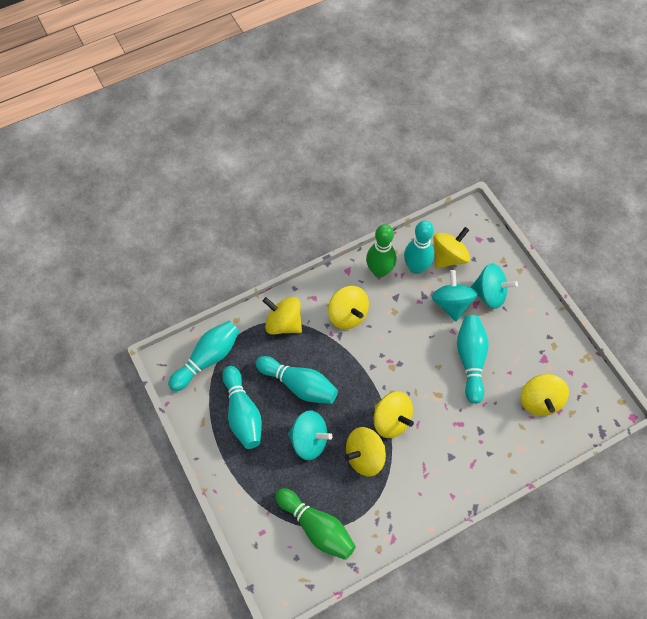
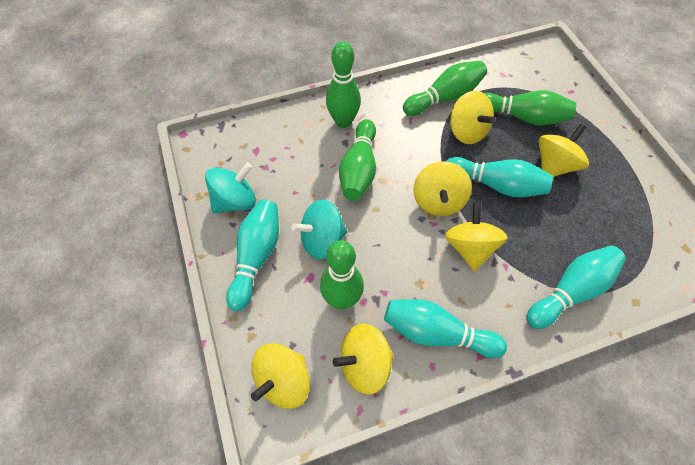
green bowling pin: [275,488,356,560] [366,224,396,278] = 2 -> [320,240,364,309] [326,41,361,128] [339,119,376,201] [403,61,487,116] [484,90,577,126] = 5
turquoise bowling pin: [168,321,239,391] [222,366,262,449] [256,356,338,404] [404,220,434,274] [457,315,489,404] = 5 -> [226,200,279,311] [384,299,507,358] [446,157,553,197] [527,246,626,329] = 4
turquoise spinning top: [288,410,332,460] [431,270,478,322] [471,264,518,309] = 3 -> [205,163,256,214] [291,199,348,259] = 2

